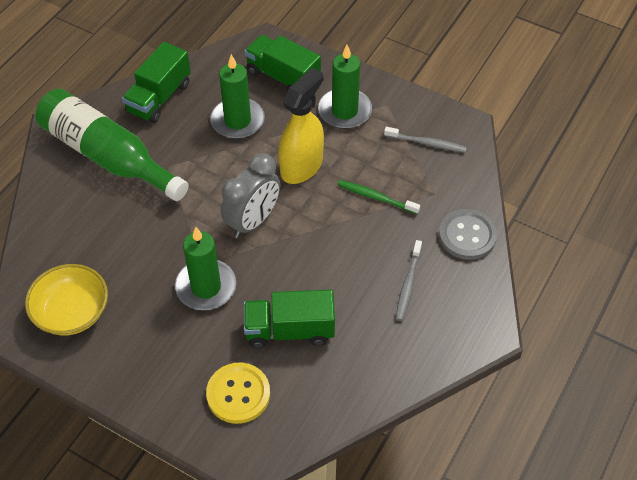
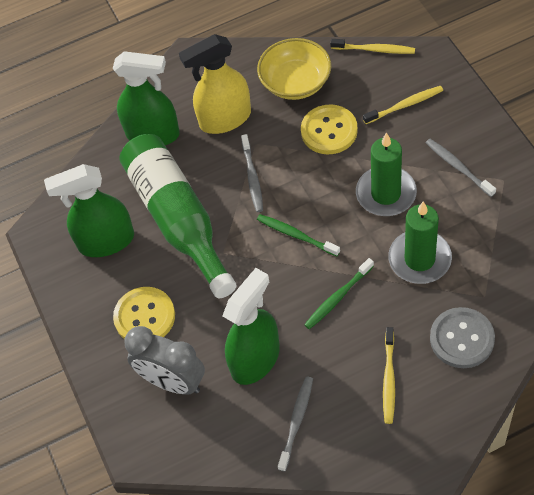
green candle: [175,227,236,310] [210,54,265,139] [318,45,372,129] = 3 -> [356,132,417,216] [388,202,452,284] = 2
green spray bottle: none = 0 -> [44,164,134,257] [113,51,180,145] [222,268,280,385] = 3
green toothbrush: [338,180,420,214] = 1 -> [257,214,340,256] [304,258,374,329] = 2
green truck: [122,42,191,123] [244,290,335,348] [245,35,321,91] = 3 -> none = 0
grey toothbrush: [384,127,467,153] [396,240,422,321] = 2 -> [241,134,263,212] [278,377,313,472] [426,139,496,197] = 3
yellow button: [206,363,270,424] = 1 -> [113,287,175,339] [301,104,358,154] = 2
yellow toothbrush: none = 0 -> [330,39,415,54] [363,86,443,124] [383,327,395,424] = 3

